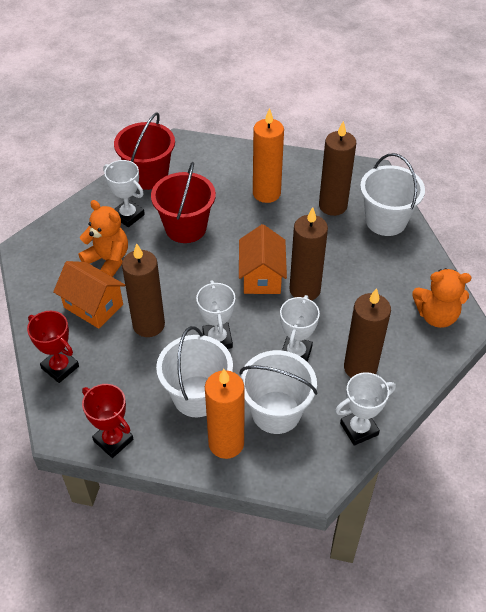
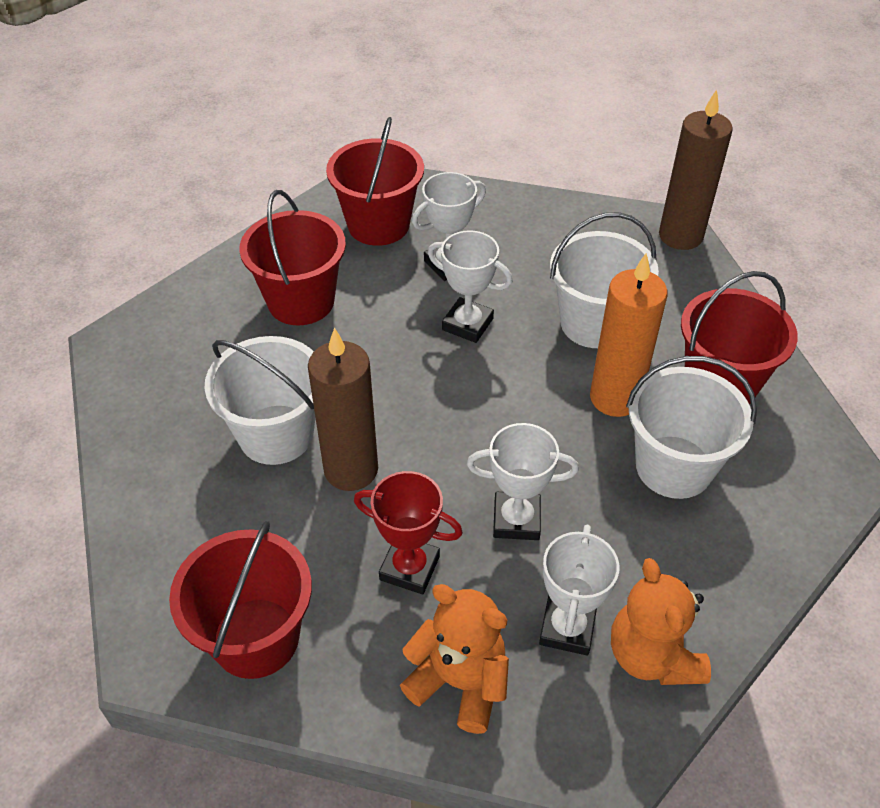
brown candle: [122,243,165,337] [289,207,328,300] [319,121,356,216] [344,288,391,378] = 4 -> [308,328,378,491] [659,89,733,250] = 2
orange candle: [205,369,244,459] [253,108,284,203] = 2 -> [590,253,667,417] = 1
orange house: [53,261,125,329] [239,224,287,294] = 2 -> none = 0
red bucket: [114,112,175,190] [151,162,216,243] = 2 -> [169,521,312,679] [239,190,346,325] [326,117,424,246] [681,271,798,404] = 4
red trophy: [27,311,79,383] [82,384,133,458] = 2 -> [354,471,463,594] = 1

